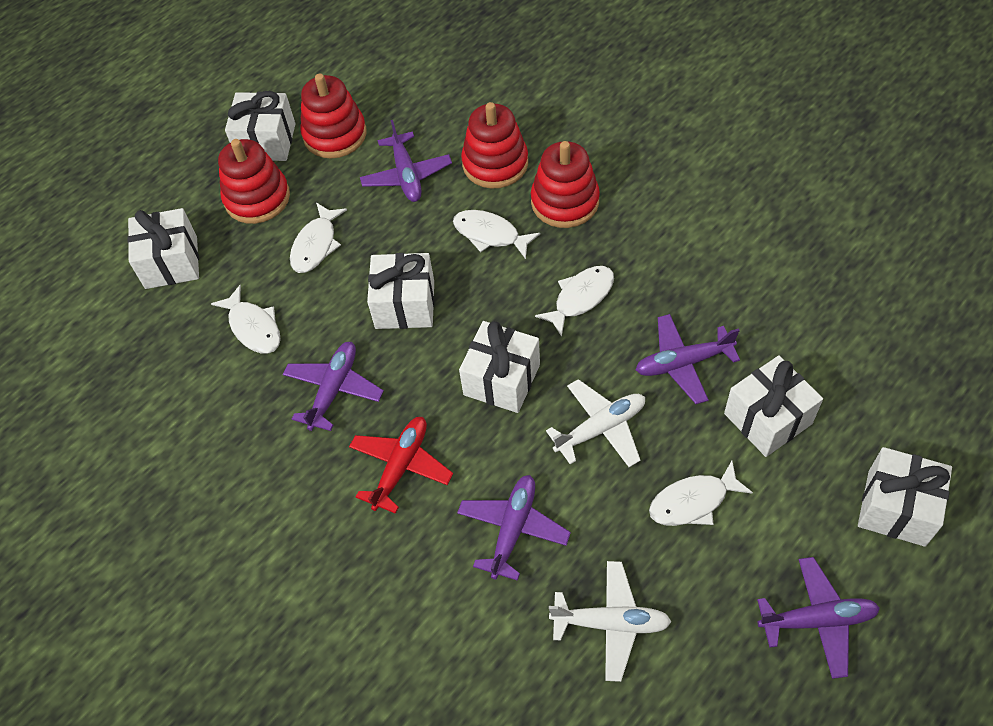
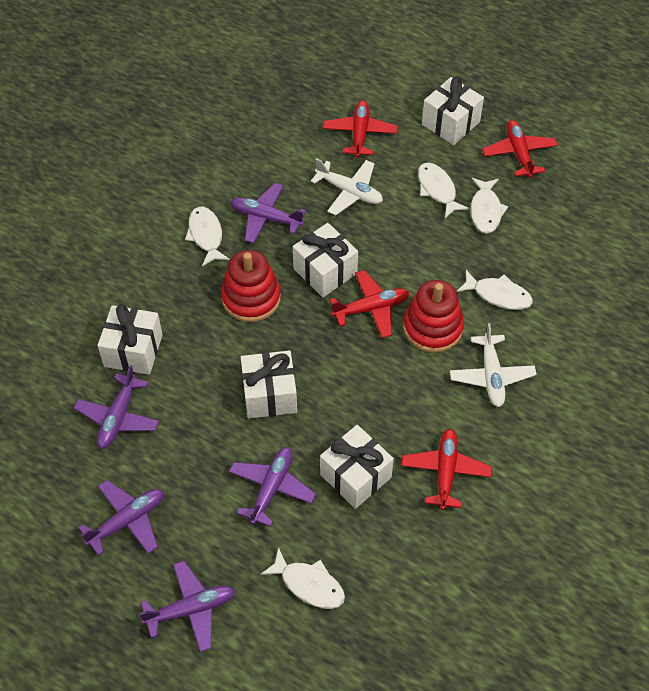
red plane: [349,417,453,514] = 1 -> [323,100,398,158] [330,270,409,338] [401,429,492,510] [482,120,558,178] = 4
red stacking toy: [218,139,290,224] [300,74,366,158] [461,102,528,188] [531,141,600,228] = 4 -> [221,250,281,322] [403,280,464,353] = 2
white gift: [127,208,199,289] [225,91,295,161] [367,253,434,329] [459,321,540,413] [724,355,823,457] [858,447,952,547] = 6 -> [98,304,163,375] [241,350,297,419] [293,223,358,297] [320,425,394,509] [422,77,484,145] = 5

